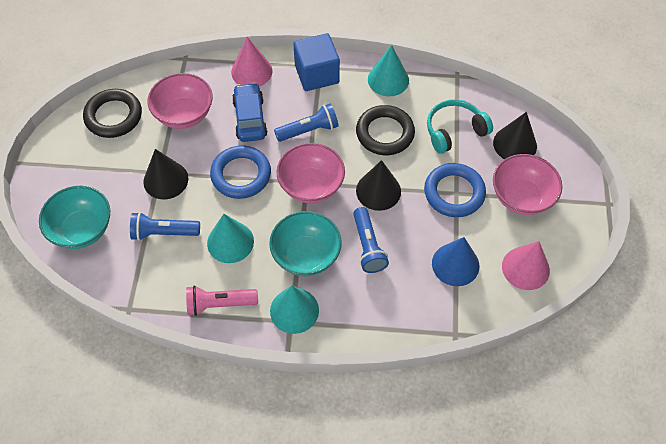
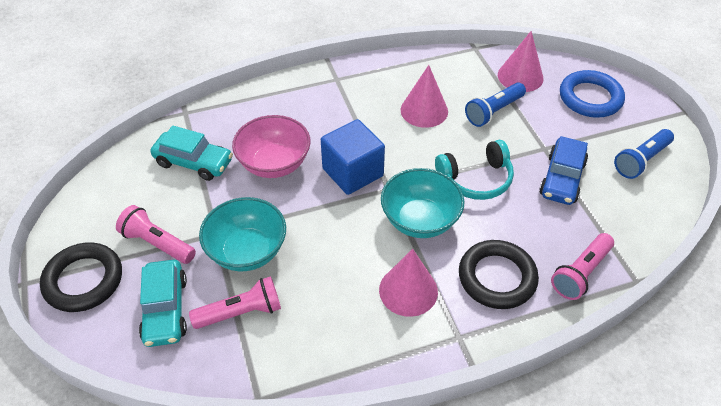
black cone: [143,149,188,199] [356,160,401,211] [493,112,537,159] = 3 -> none = 0
blue cone: [432,237,479,286] = 1 -> none = 0
blue flashlight: [130,212,200,241] [274,103,339,142] [353,207,389,273] = 3 -> [465,83,526,127] [614,129,674,179] = 2
blue ring: [210,146,271,199] [424,163,486,217] = 2 -> [560,70,625,118] = 1
pink bowl: [148,73,213,129] [277,143,345,203] [493,154,562,215] = 3 -> [232,115,311,178] = 1
pink cone: [231,37,273,87] [502,241,550,290] = 2 -> [379,249,438,317] [401,65,448,128] [498,31,543,92] = 3
pink flashlight: [186,285,258,316] = 1 -> [116,205,196,264] [189,276,281,329] [551,233,614,300] = 3
turquoise car: none = 0 -> [139,260,187,347] [150,125,233,181] = 2
turquoise cone: [207,214,254,263] [270,285,319,334] [368,45,409,96] = 3 -> none = 0

